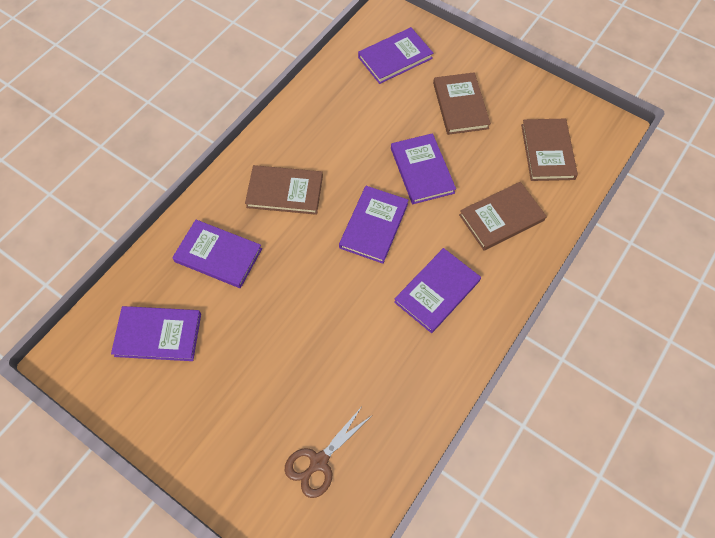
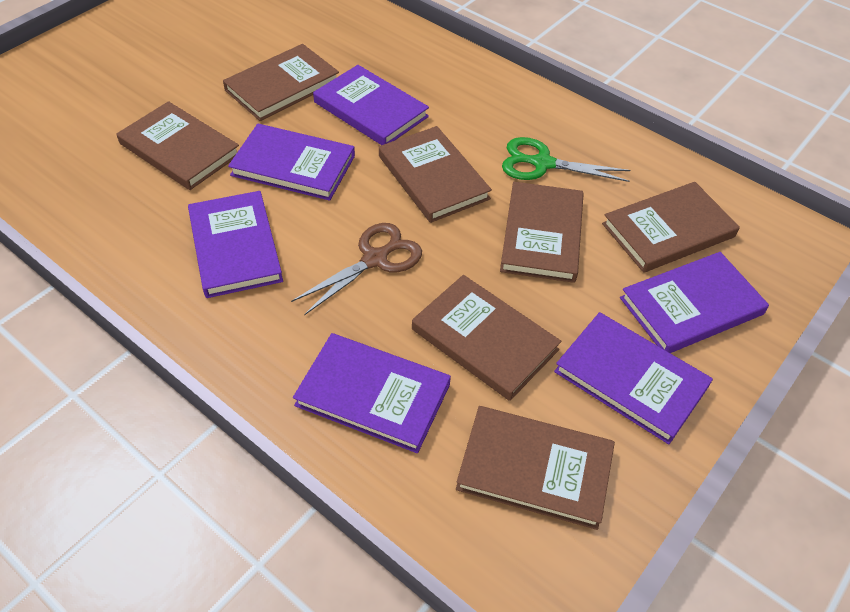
brown book: [245,165,323,215] [433,72,491,135] [459,182,547,251] [521,119,578,181] = 4 -> [117,101,239,190] [223,44,339,121] [379,126,492,223] [412,275,561,401] [456,406,615,530] [500,182,584,283] [602,182,740,273] = 7
green scissors: none = 0 -> [502,137,630,182] = 1

